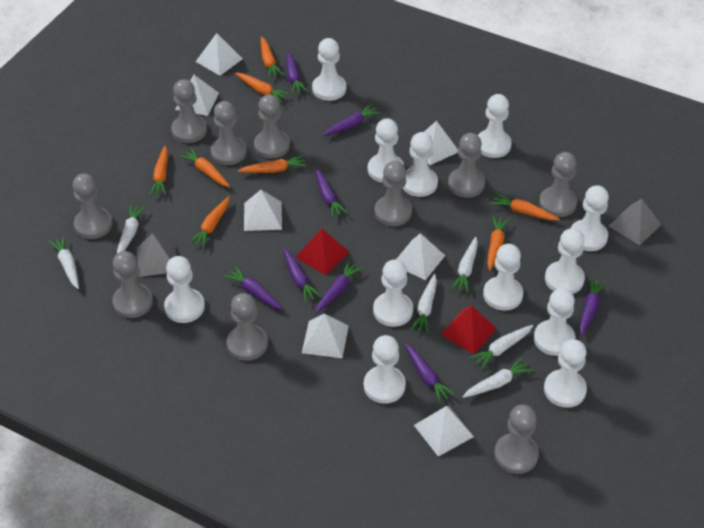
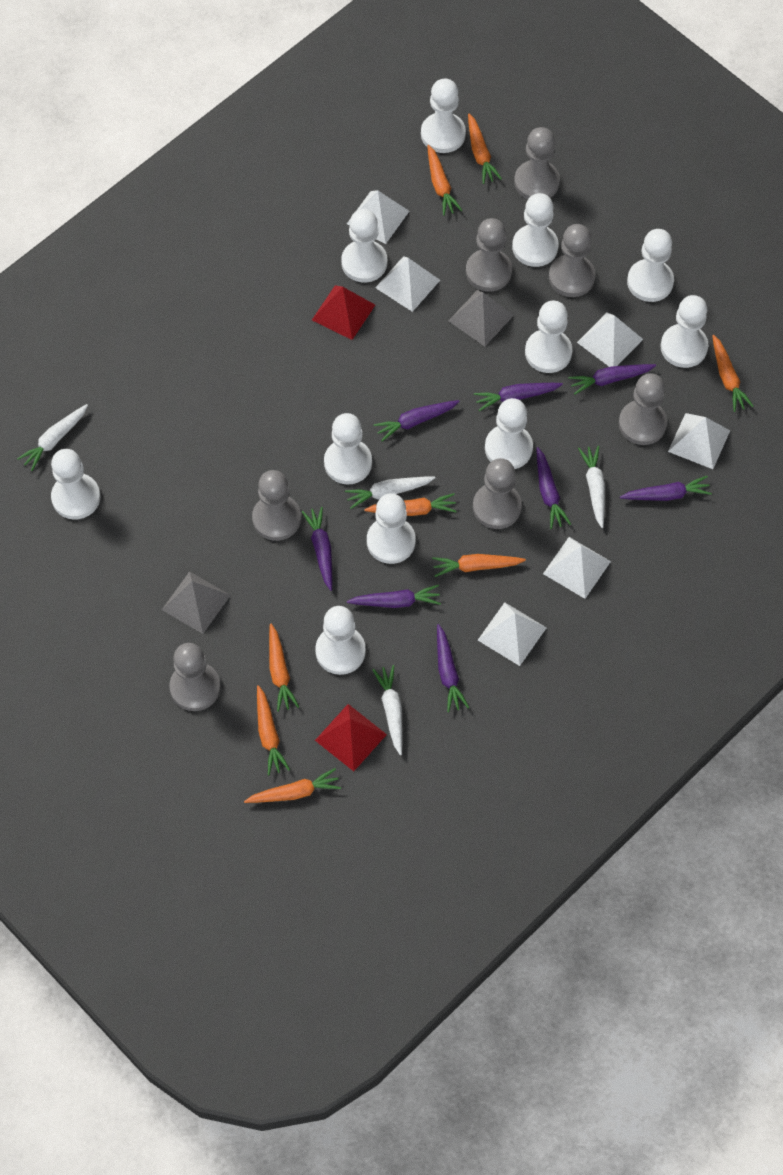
grey pawn: [73,173,113,239] [112,251,153,318] [171,79,207,143] [210,101,247,165] [227,293,268,361] [254,94,290,158] [375,161,412,226] [448,133,485,198] [494,404,539,474] [539,152,577,217] = 10 -> [169,643,221,711] [252,470,301,541] [466,218,512,292] [473,458,522,529] [514,127,560,199] [549,224,595,297] [619,373,667,445] = 7
white carrot: [48,235,79,289] [117,204,146,254] [411,274,437,333] [451,237,478,293] [462,357,533,398] [470,325,533,369] = 6 -> [17,404,88,471] [345,477,435,509] [372,665,402,755] [578,446,605,528] = 4
white pawn: [164,256,205,323] [312,38,346,101] [364,335,406,404] [368,119,404,183] [373,260,413,327] [403,132,438,197] [478,94,512,158] [483,244,523,311] [534,288,575,356] [544,339,587,408] [545,228,585,294] [571,185,609,251] = 12 -> [51,449,100,520] [315,606,366,675] [324,413,372,484] [341,209,387,283] [367,493,416,564] [421,79,466,153] [485,398,533,469] [512,193,559,267] [525,301,572,373] [627,229,674,302] [661,295,708,368] = 11
white pyramid: [175,75,219,116] [196,33,243,76] [244,190,282,231] [302,314,349,358] [396,233,445,280] [410,121,458,165] [414,406,474,457] = 7 -> [347,190,409,244] [375,256,440,312] [478,602,546,666] [543,537,611,599] [577,313,643,367] [668,413,730,469] = 6

